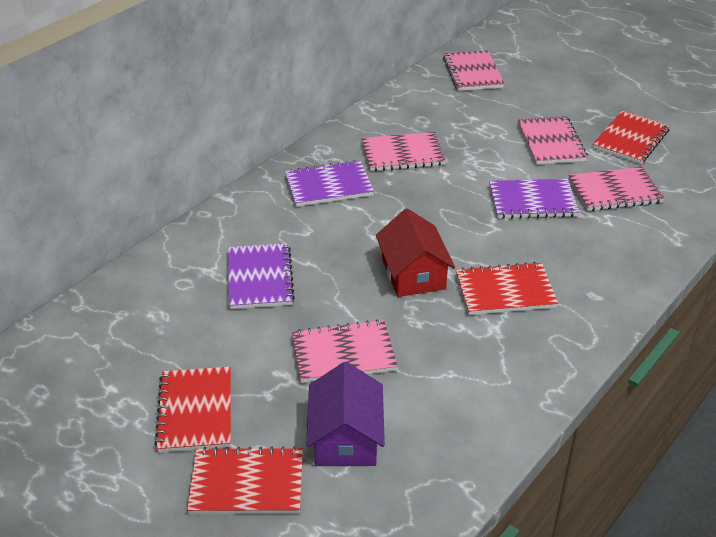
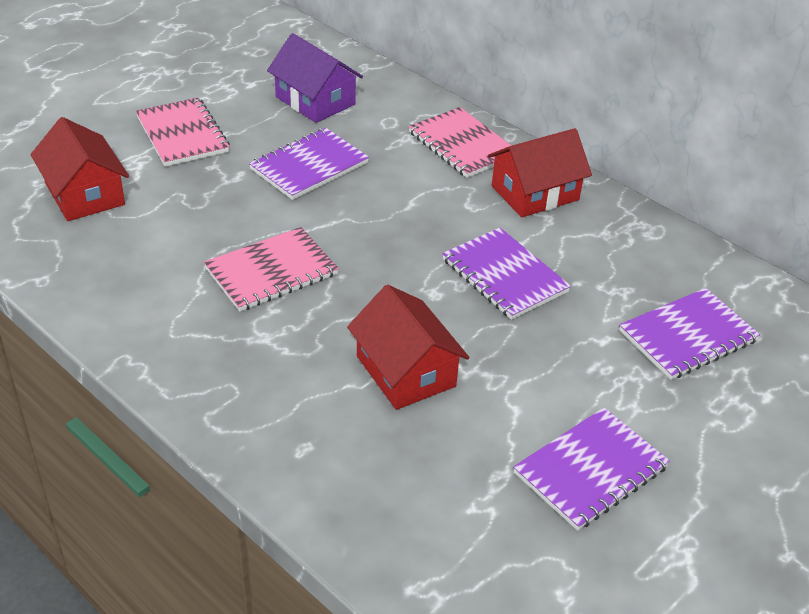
pink notebook: [292,319,398,383] [362,132,446,171] [443,51,505,91] [518,116,588,164] [568,167,664,211] = 5 -> [136,97,230,167] [204,227,339,312] [409,107,512,178] = 3
purple notebook: [228,243,295,309] [285,160,374,207] [489,179,579,219] = 3 -> [249,128,369,200] [442,228,571,320] [513,407,670,531] [619,288,760,380] = 4
red house: [376,208,455,297] = 1 -> [31,117,129,221] [347,285,469,410] [488,128,592,218] = 3
red notebook: [154,367,231,452] [187,446,303,514] [456,262,558,315] [593,111,670,164] = 4 -> none = 0

